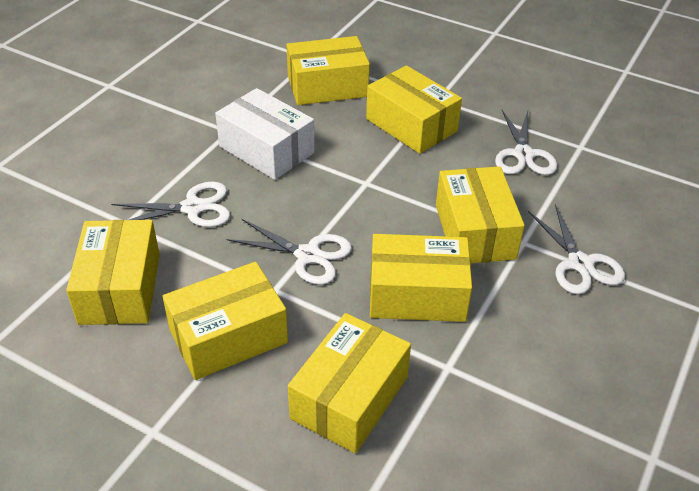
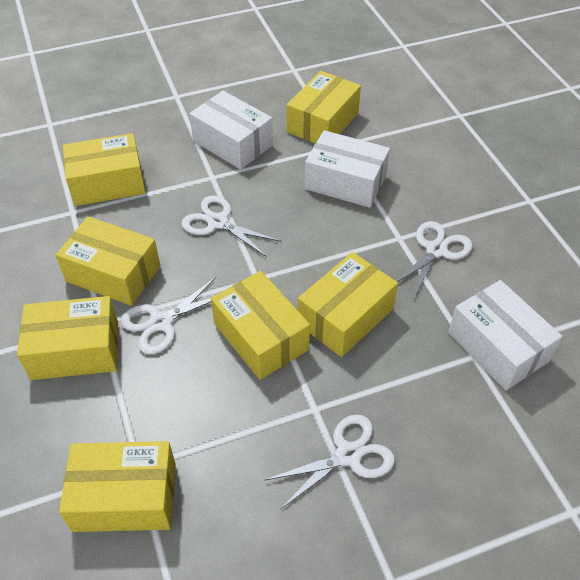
white box: [215,88,315,180] = 1 -> [189,91,273,170] [305,130,390,208] [448,280,563,390] = 3

